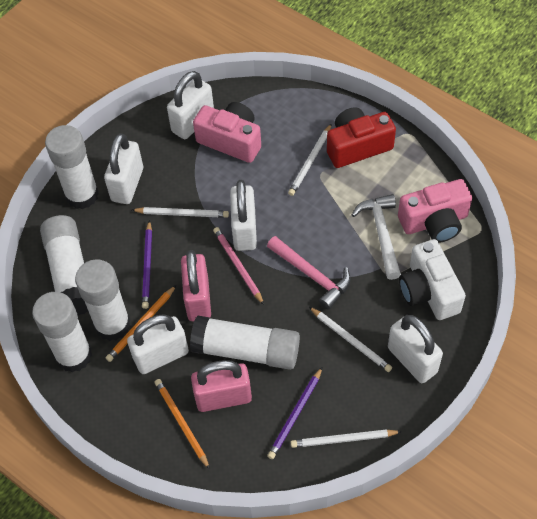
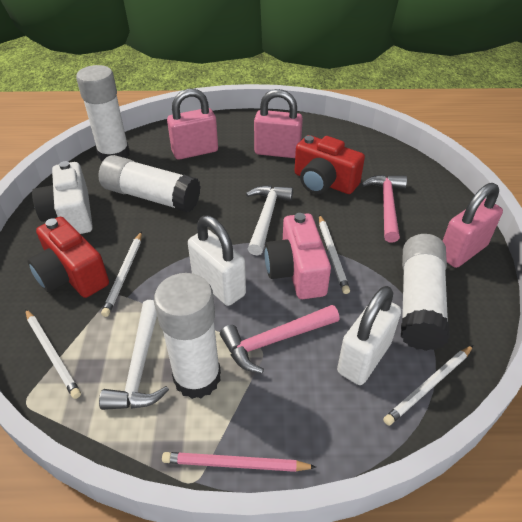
orange pencil: [106,285,176,362] [154,379,210,470] = 2 -> none = 0
pink camera: [193,102,261,163] [398,179,472,243] = 2 -> [265,213,331,299] = 1
pink hammer: [267,236,351,310] = 1 -> [220,305,340,373] [361,175,407,243] = 2
pink padlock: [181,250,211,321] [191,360,252,412] = 2 -> [167,89,218,160] [254,89,303,158] [443,183,503,268] = 3
purple pencil: [142,220,152,309] [267,367,322,459] = 2 -> none = 0
red camera: [327,107,396,168] = 1 -> [27,217,109,298] [295,135,365,194] = 2
white glue stick: [32,292,92,372] [40,215,88,316] [45,125,99,209] [75,259,130,341] [190,315,300,370] = 5 -> [76,65,130,162] [98,155,201,212] [154,273,221,399] [401,234,450,351] = 4
white hammer: [352,194,401,280] = 1 -> [99,300,169,410] [246,185,293,256] = 2
white padlock: [104,133,143,204] [127,314,189,374] [167,71,214,139] [230,180,257,251] [388,315,443,383] = 5 -> [188,216,246,306] [337,286,401,385] = 2

